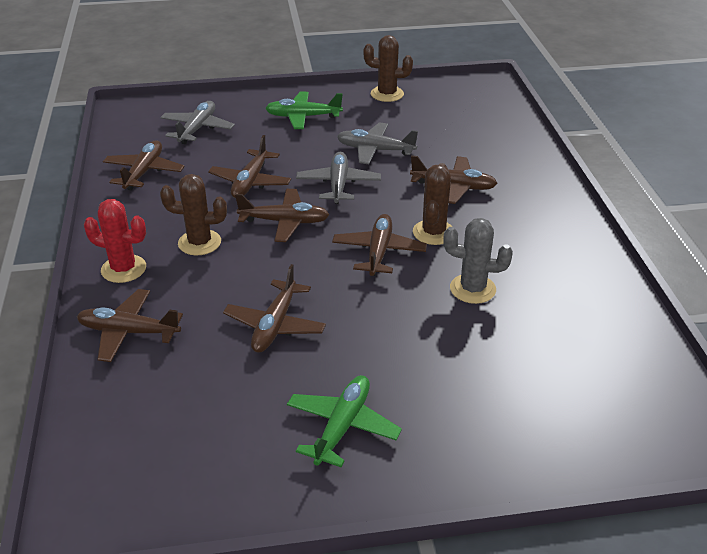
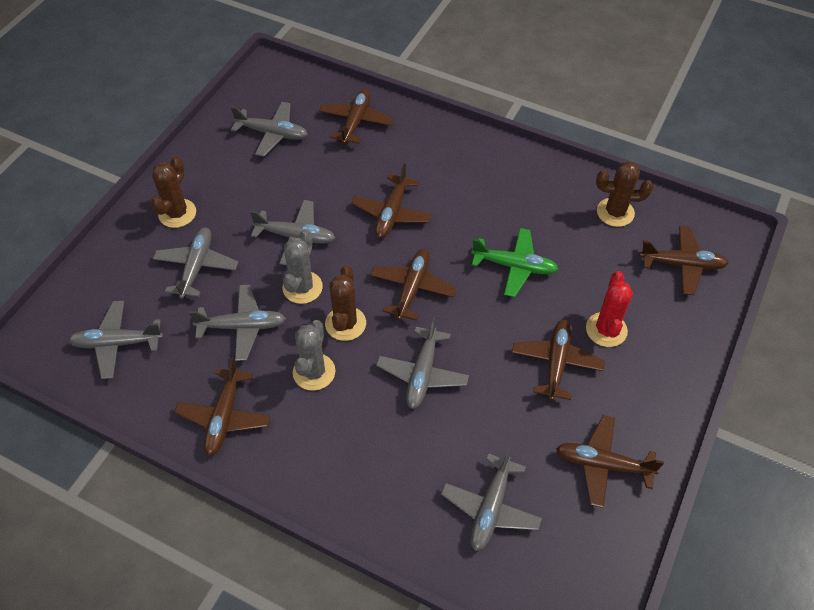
green plane: [265,92,343,129] [287,375,402,467] = 2 -> [471,228,558,297] = 1
grey cactus: [443,218,513,304] = 1 -> [283,230,323,304] [293,320,336,391] = 2
grey plane: [160,101,235,144] [296,152,381,204] [337,122,418,164] = 3 -> [68,301,163,379] [153,227,238,299] [189,285,286,361] [231,102,308,157] [250,200,335,266] [376,317,469,409] [441,447,542,551] = 7

